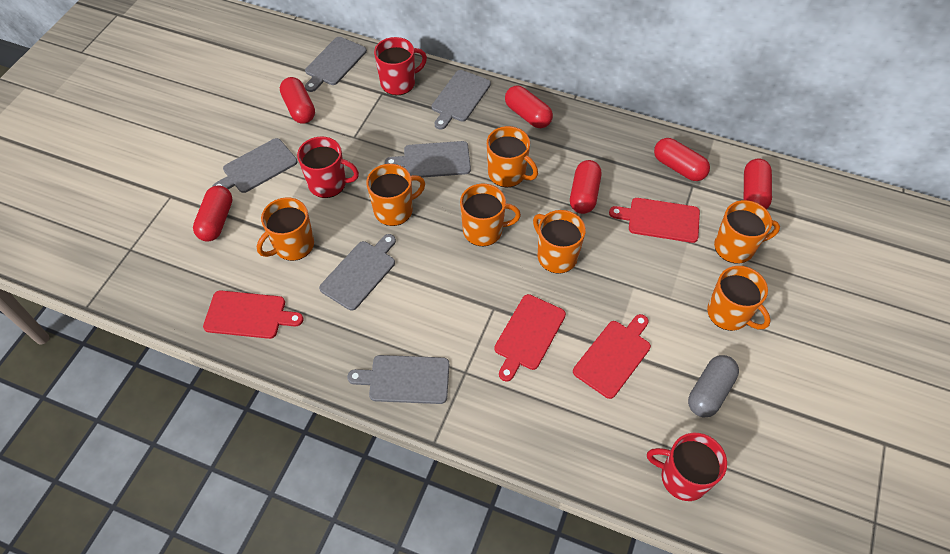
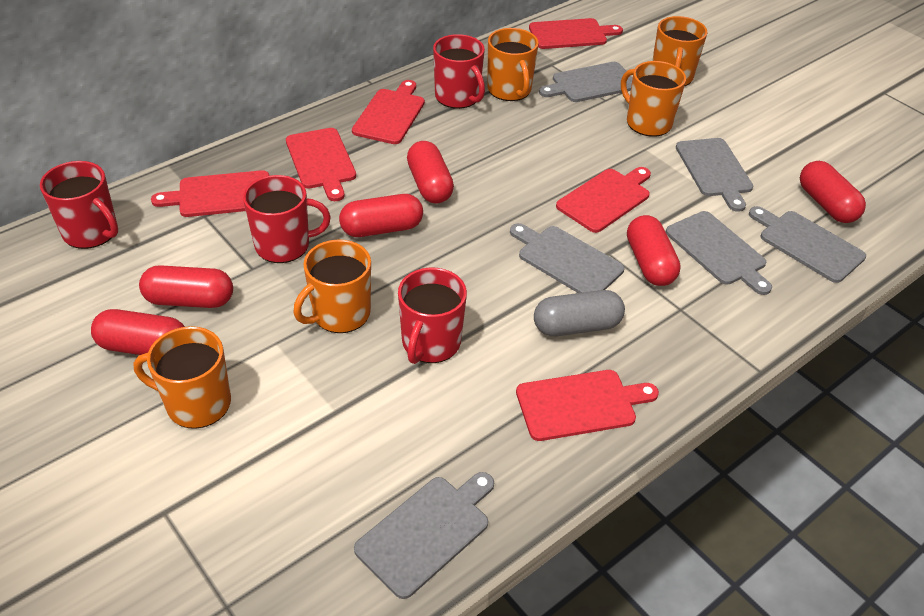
orange mug: [257,197,314,261] [366,164,425,226] [460,184,521,246] [487,126,538,187] [533,210,586,273] [707,266,771,331] [714,200,780,264] = 7 -> [133,326,231,429] [294,240,371,333] [487,28,539,101] [621,61,686,137] [652,16,708,86] = 5
red cutting board: [203,290,303,339] [494,294,566,382] [573,314,651,399] [609,198,700,243] = 4 -> [151,170,269,217] [286,128,356,201] [352,80,425,144] [516,370,659,441] [529,18,623,49] [556,167,651,233] = 6
red mug: [297,136,359,198] [374,37,427,95] [647,433,727,501] = 3 -> [40,161,118,249] [243,175,331,263] [398,267,467,364] [433,34,485,109] = 4

